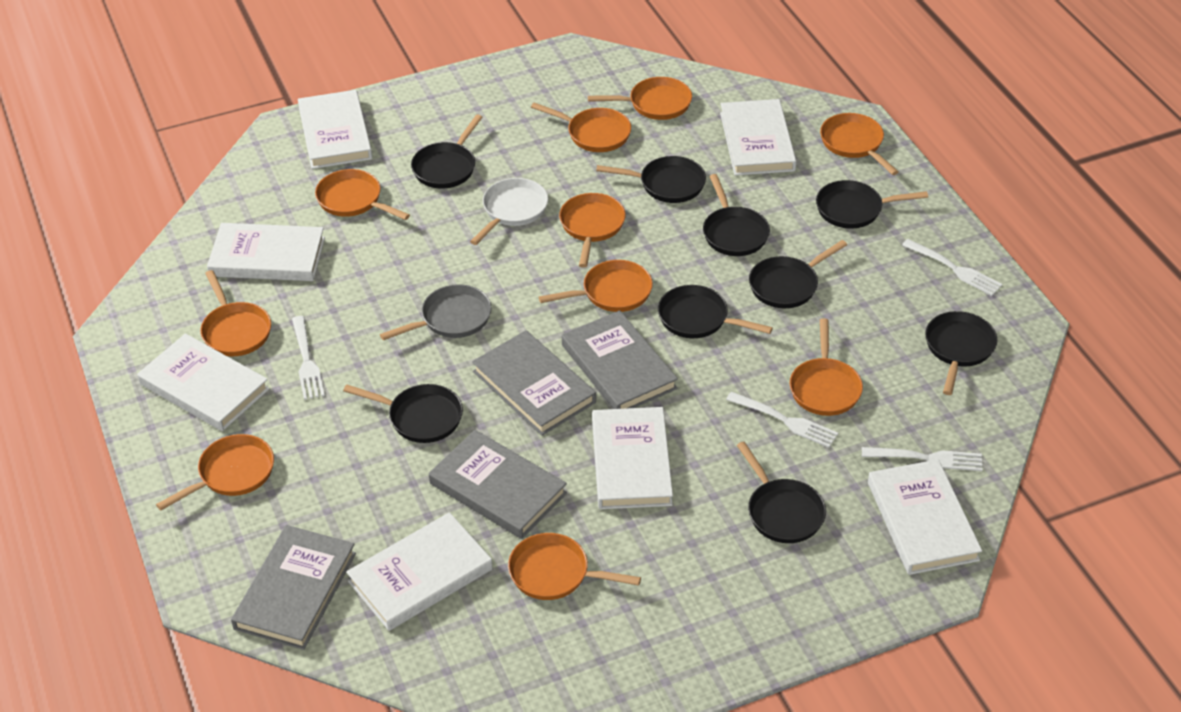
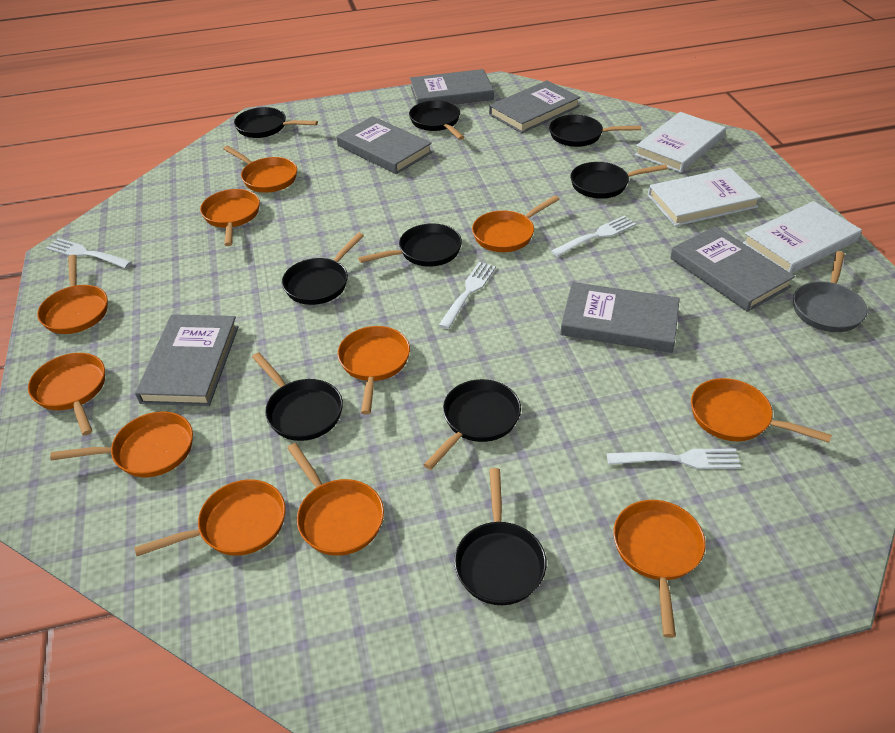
grey book: [231,525,356,650] [429,430,567,539] [472,330,596,436] [562,310,678,409] = 4 -> [135,314,239,406] [337,116,432,174] [410,69,494,105] [489,80,581,133] [560,282,680,353] [670,226,795,312] = 6
orange pan: [156,434,274,510] [200,270,271,356] [315,169,410,220] [508,533,641,600] [531,102,631,152] [539,260,653,312] [559,193,626,268] [588,77,692,120] [790,318,863,416] [820,113,899,175] = 10 -> [28,353,105,435] [37,255,108,334] [50,411,193,477] [134,479,286,556] [200,189,260,246] [223,146,297,193] [287,443,384,556] [338,326,410,415] [472,196,559,252] [613,500,706,638] [691,378,832,443] = 11
white book: [137,333,270,431] [207,223,325,281] [298,90,372,169] [346,512,493,631] [592,407,673,509] [720,99,796,176] [868,459,982,575] = 7 -> [635,112,726,173] [648,168,761,226] [742,201,862,274] = 3
white pan: [470,178,548,245] = 1 -> none = 0

